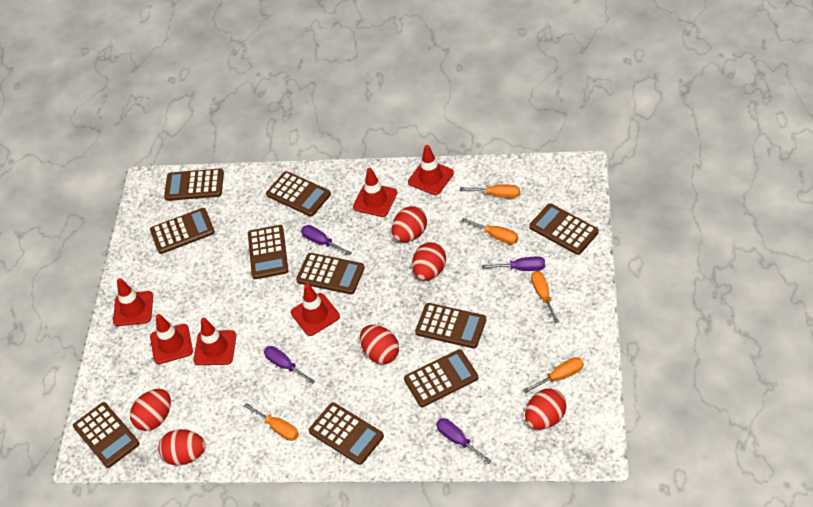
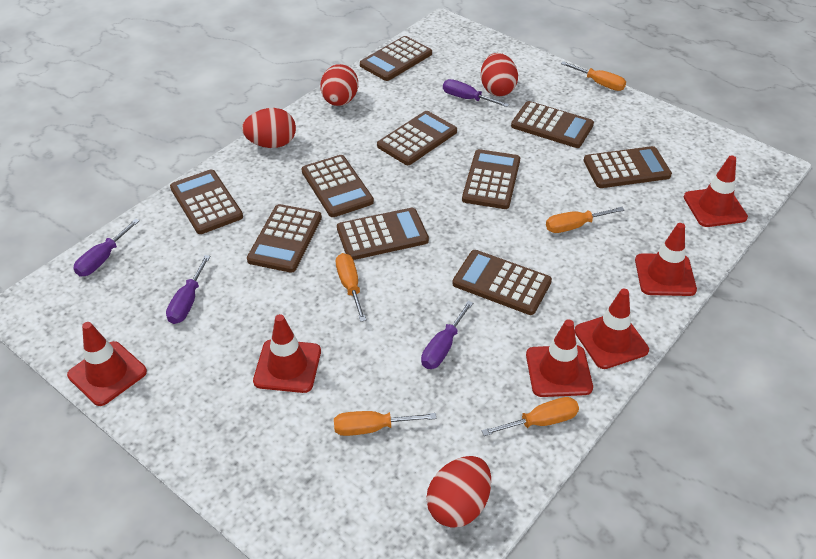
red egg: [130,389,171,431] [158,429,206,466] [360,325,399,364] [392,206,427,242] [412,242,446,281] [525,388,567,430] = 6 -> [242,108,296,148] [320,64,358,106] [426,456,491,528] [481,53,518,96] = 4

